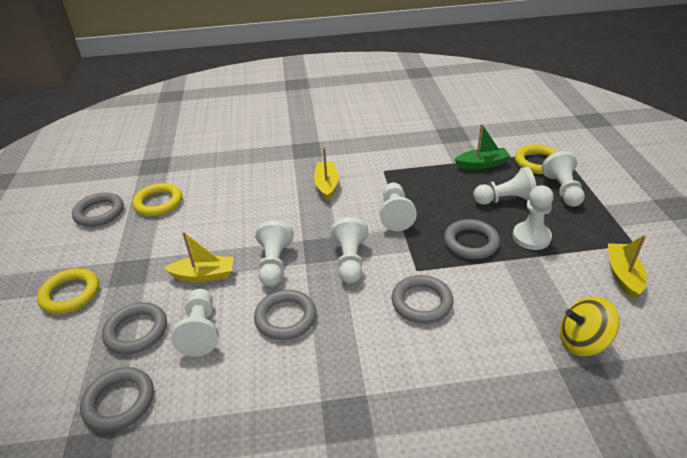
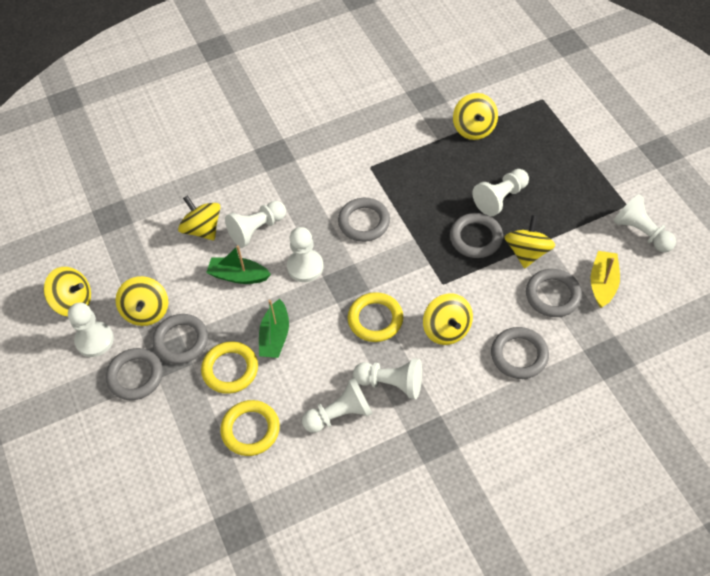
green boat: [454,124,511,169] = 1 -> [206,245,271,284] [259,299,289,358] = 2
yellow boat: [164,232,234,282] [314,147,339,201] [608,235,647,299] = 3 -> [591,251,620,308] = 1
yellow spinning top: [560,297,620,356] = 1 -> [44,267,91,316] [116,276,168,326] [178,195,220,240] [423,293,473,345] [453,93,498,140] [504,215,555,268] = 6

